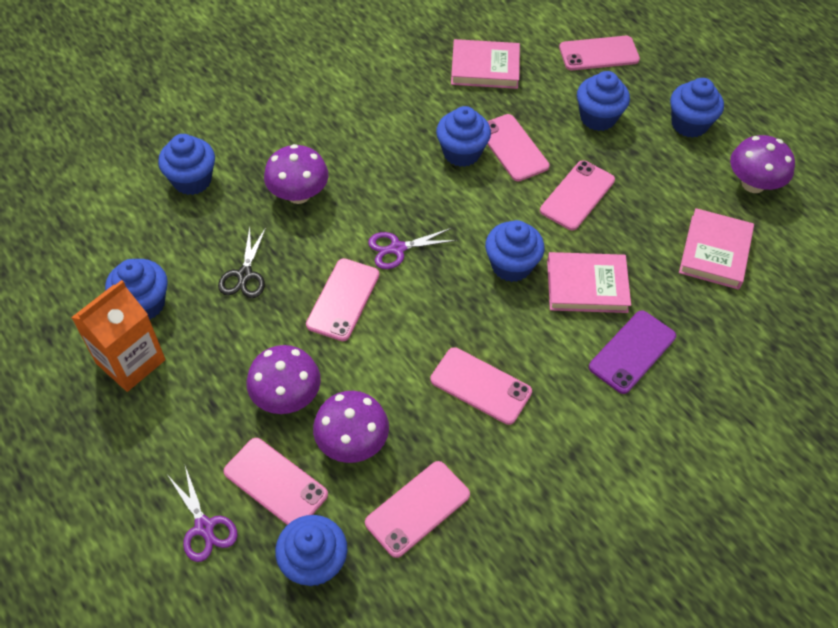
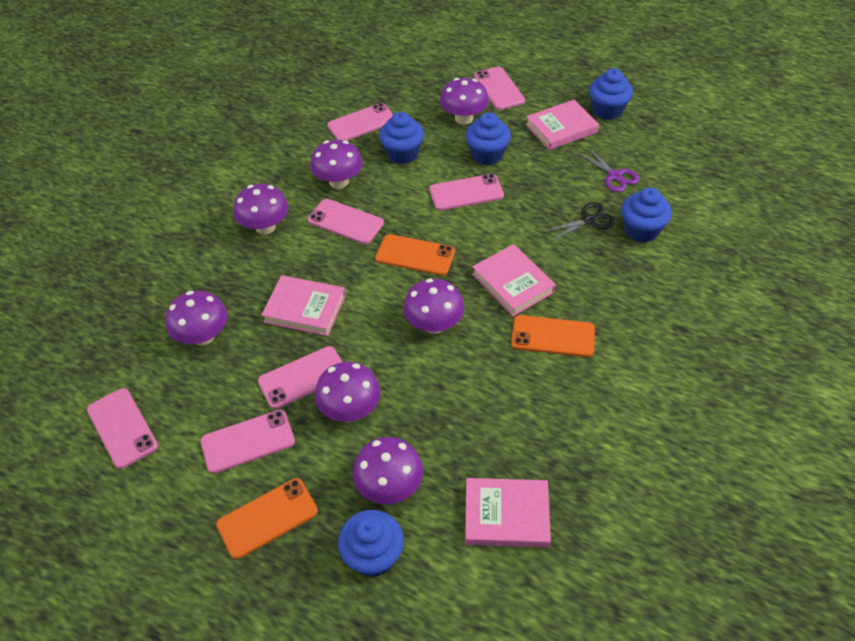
blue cupcake: [105,259,168,320] [158,134,215,195] [275,515,347,587] [436,106,491,167] [485,220,544,282] [577,71,630,131] [670,78,724,138] = 7 -> [338,510,404,577] [379,112,424,164] [466,113,511,165] [589,68,633,120] [621,188,672,243] = 5
orange carton: [71,280,165,392] = 1 -> none = 0
orange phone: none = 0 -> [216,478,318,559] [375,234,455,276] [511,315,595,357] = 3
pink book: [451,39,520,89] [547,252,631,313] [679,208,754,290] = 3 -> [261,275,346,336] [465,478,551,548] [472,244,556,316] [526,99,599,150] = 4
purple mushroom: [247,345,321,414] [264,144,328,204] [313,391,389,463] [730,135,795,193] = 4 -> [165,291,228,346] [233,184,289,235] [310,140,363,189] [315,362,381,422] [352,437,423,504] [403,278,464,334] [440,78,489,125] = 7
purple phone: [589,310,676,394] = 1 -> none = 0
purple scissors: [168,466,238,562] [368,228,457,269] = 2 -> [578,147,639,192] = 1

